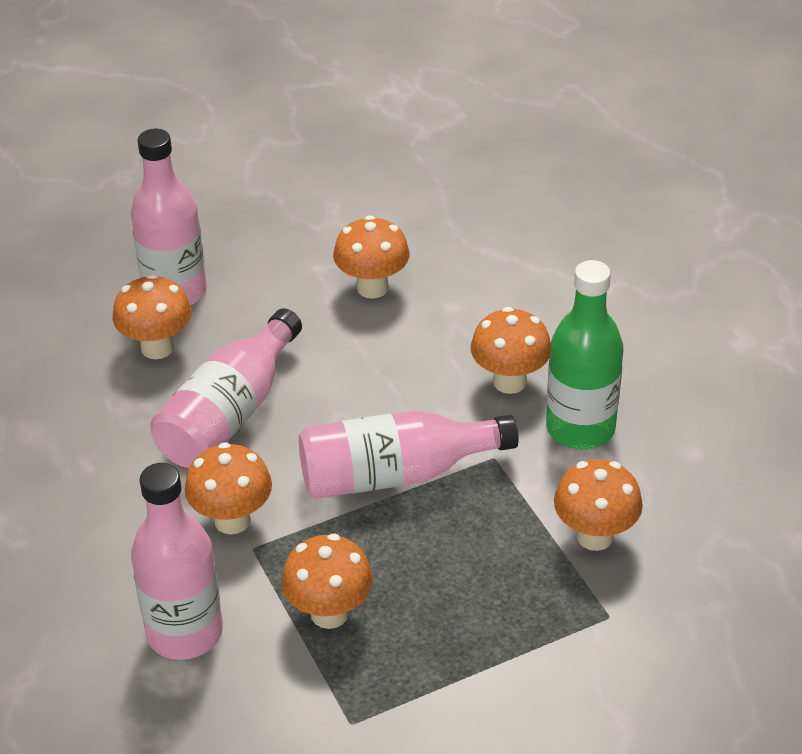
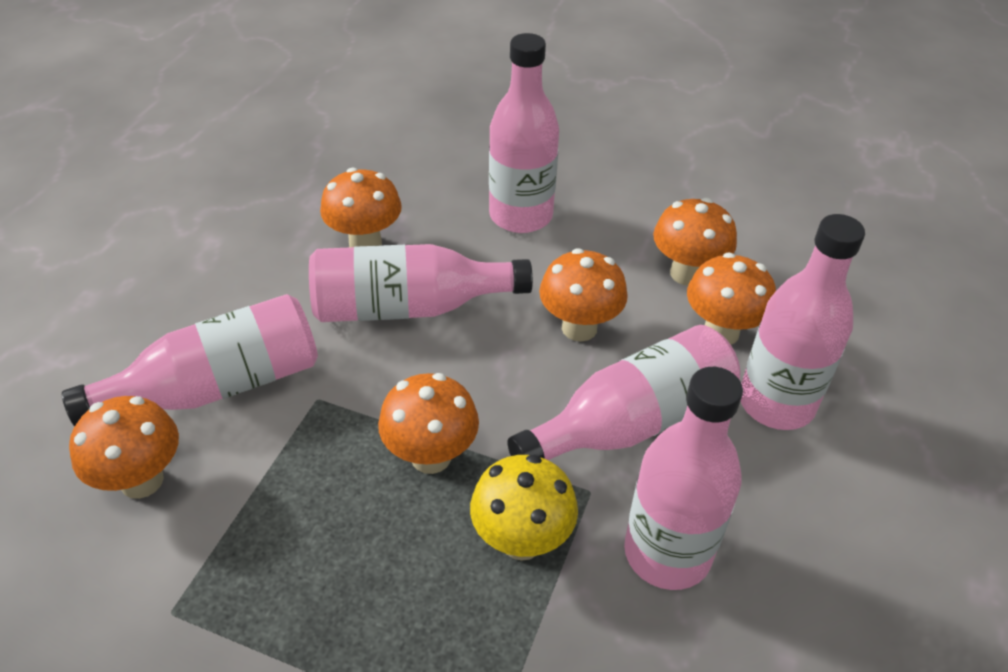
green bottle: [546,260,623,450] = 1 -> none = 0
pink bottle: [131,129,207,305] [131,463,223,660] [150,308,302,468] [299,410,519,499] = 4 -> [62,294,318,426] [309,244,533,322] [489,33,559,233] [507,325,740,460] [624,367,743,590] [741,214,865,430] = 6
yellow mushroom: none = 0 -> [470,454,578,561] = 1

